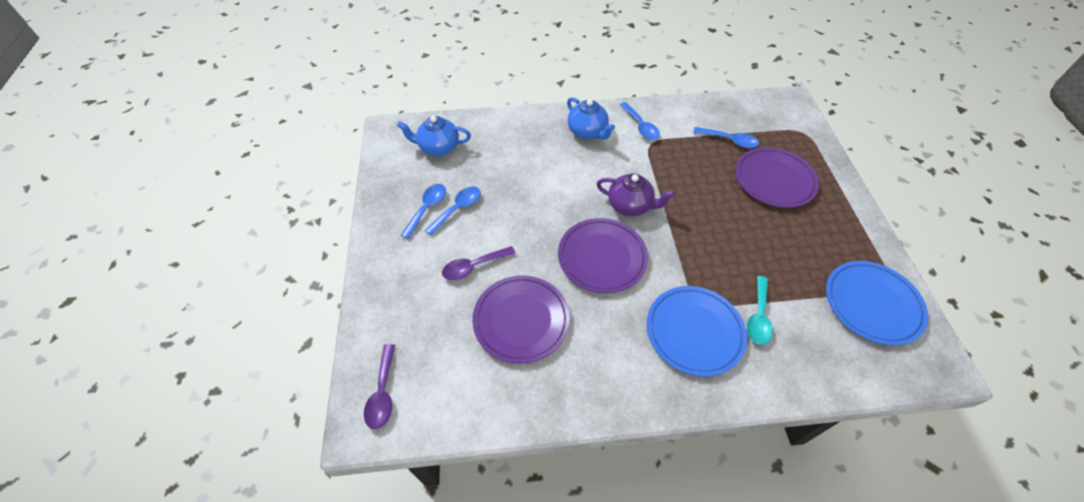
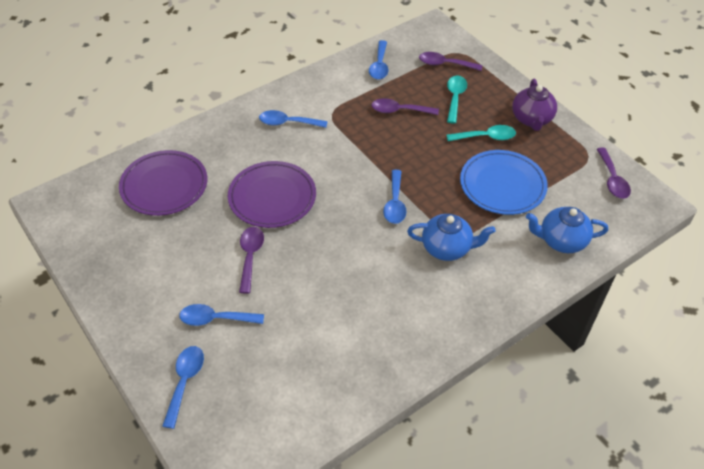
blue plate: [647,286,747,377] [826,261,928,345] = 2 -> [460,150,548,215] = 1
blue spoon: [401,184,446,239] [425,186,481,235] [620,102,660,140] [693,127,759,148] = 4 -> [162,346,204,429] [179,304,264,326] [259,110,328,128] [369,40,389,80] [383,170,407,224] = 5
purple plate: [472,275,570,363] [558,218,648,293] [735,147,819,208] = 3 -> [119,150,207,216] [228,161,316,228] = 2
purple spoon: [364,344,395,429] [442,246,516,280] = 2 -> [239,227,264,294] [371,98,439,115] [419,52,482,71] [597,148,631,199] = 4
turquoise spoon: [747,276,773,345] = 1 -> [446,125,516,141] [447,76,467,124] = 2

